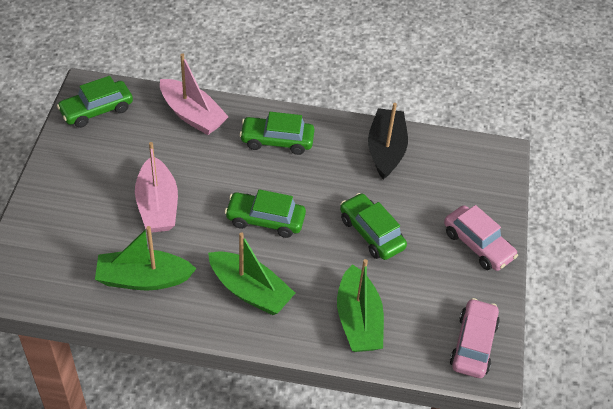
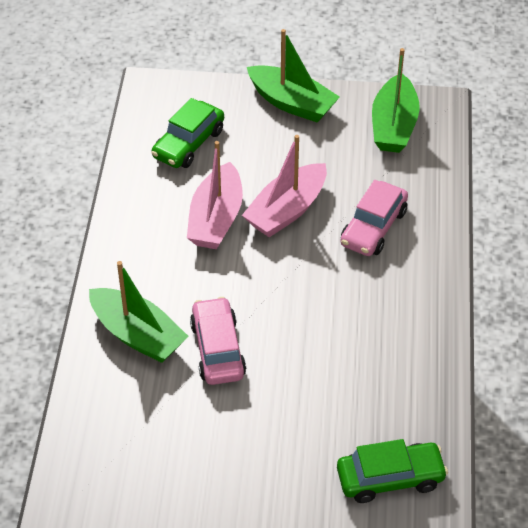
black boat: [368,103,408,180] = 1 -> none = 0
green car: [57,76,133,128] [225,189,306,238] [239,112,315,155] [340,193,407,260] = 4 -> [151,98,224,168] [337,439,448,503] = 2

